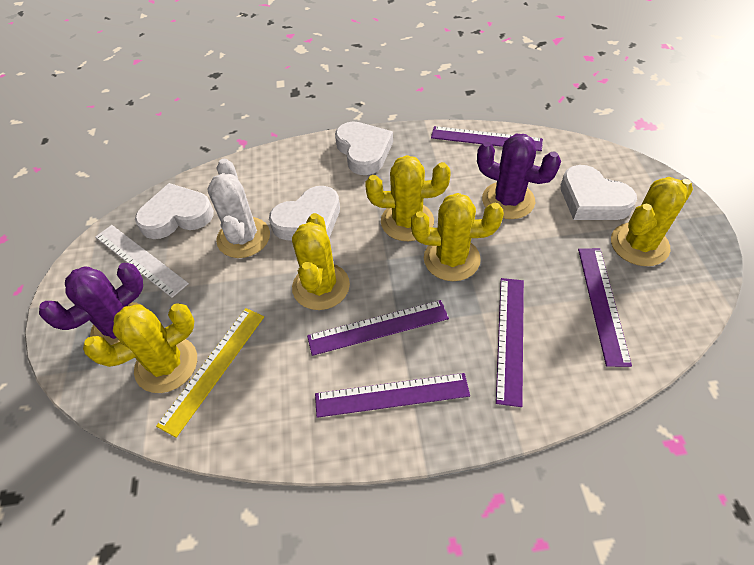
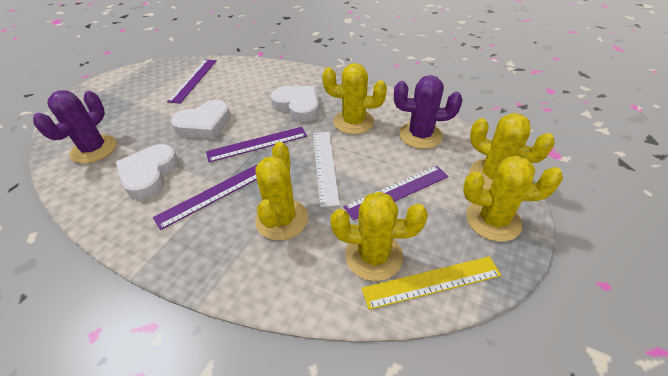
purple ruler: [307,300,449,356] [315,373,470,418] [431,126,543,151] [496,278,524,407] [578,248,632,367] = 5 -> [153,165,257,230] [167,59,217,104] [206,127,307,162] [343,166,449,220] = 4
white cactus: [207,158,270,258] = 1 -> none = 0
white heart: [135,183,214,239] [269,186,340,241] [335,121,393,175] [561,165,637,220] = 4 -> [116,144,179,200] [171,100,231,139] [270,86,319,122] = 3

